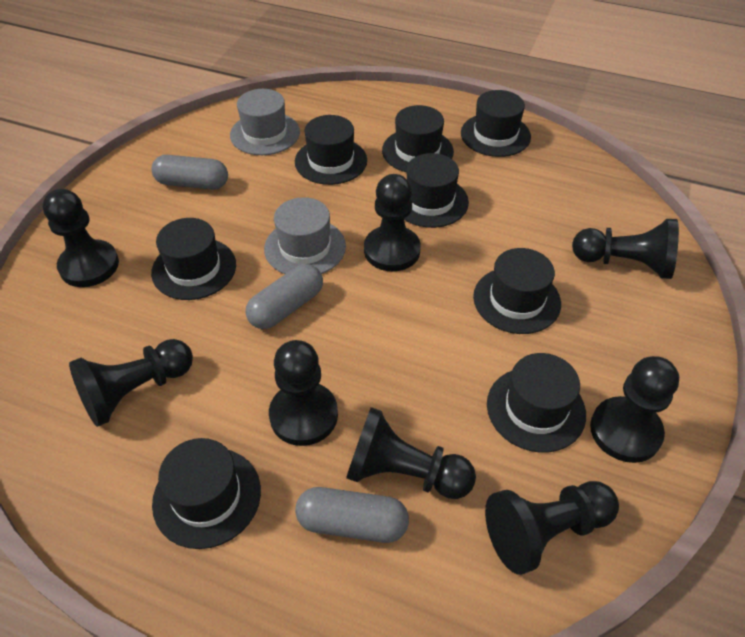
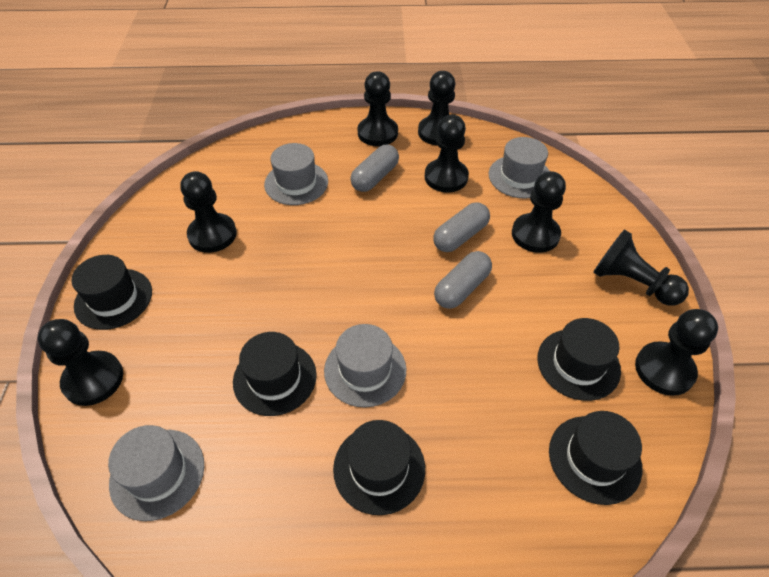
black hat: [151,218,236,300] [152,438,261,549] [295,115,367,185] [382,105,454,173] [404,153,469,228] [461,90,531,157] [473,248,561,334] [487,353,586,453] = 8 -> [71,255,152,330] [233,332,317,416] [333,420,425,515] [537,318,621,401] [549,411,642,505] = 5
grey hat: [230,89,300,155] [264,197,346,274] = 2 -> [108,425,204,521] [264,143,328,205] [324,324,406,408] [489,137,549,199] = 4

